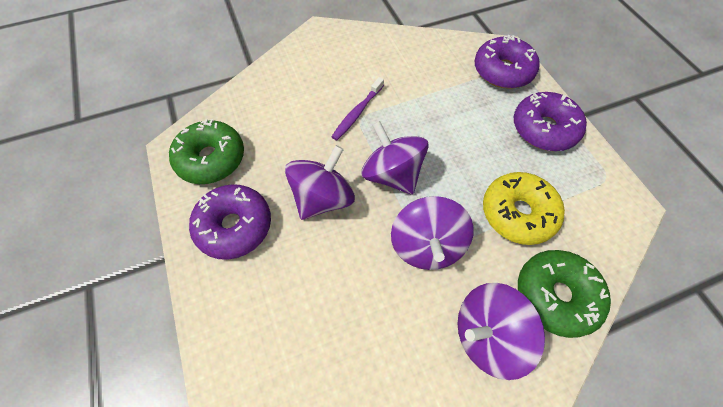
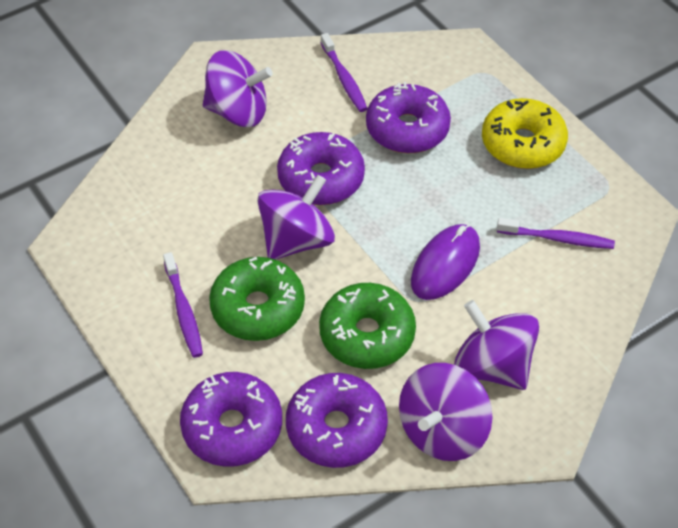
purple donut: [189,184,271,260] [475,35,540,89] [514,92,587,151] = 3 -> [180,372,282,467] [277,132,365,205] [286,373,388,468] [366,82,451,154] = 4
purple mouse: none = 0 -> [411,224,480,300] = 1
purple toothbrush: [331,77,384,140] = 1 -> [163,252,203,358] [320,33,367,112] [497,218,615,249] = 3

